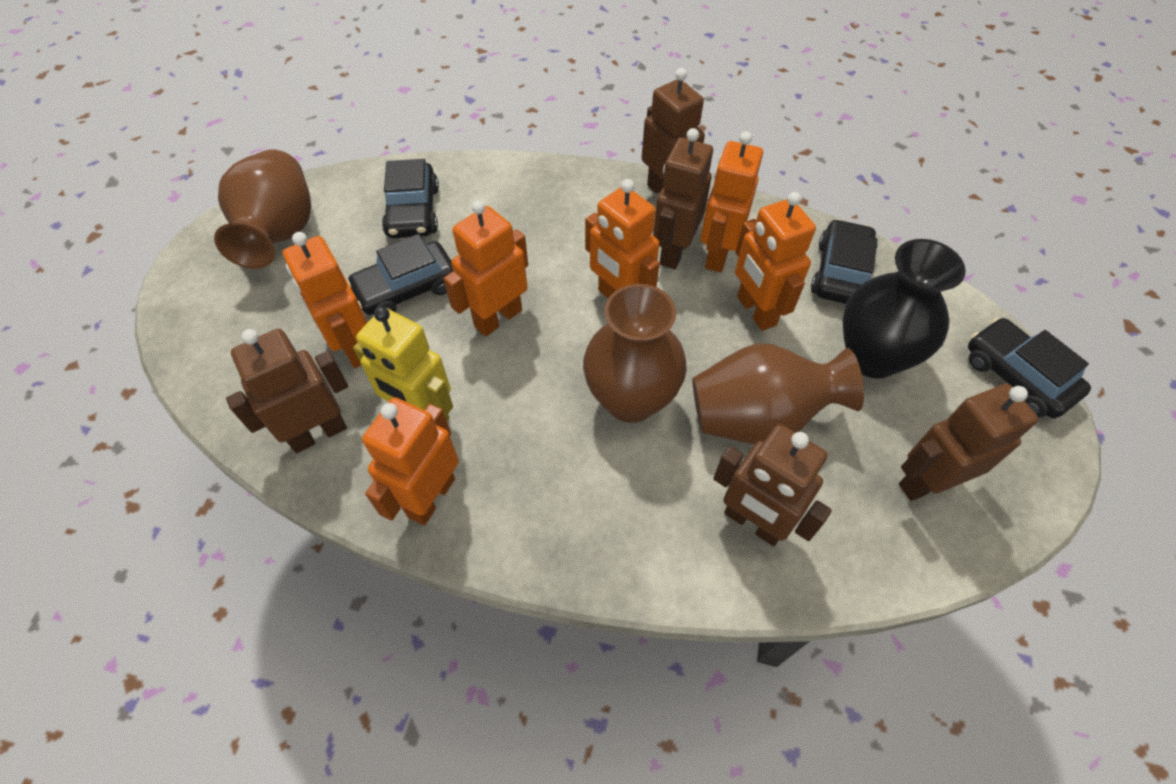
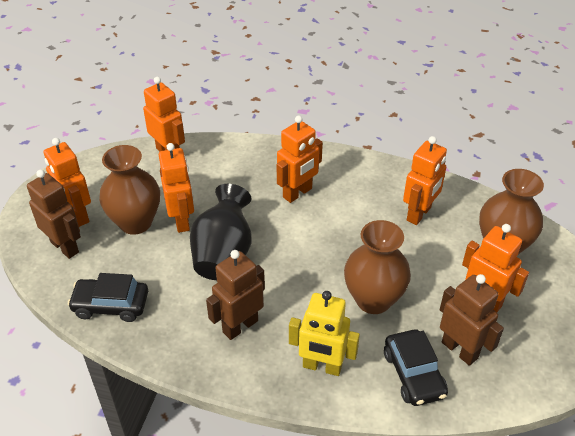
black car: [347,234,453,315] [382,159,439,238] [811,219,878,304] [968,318,1091,418] = 4 -> [68,273,148,322] [384,329,448,406] = 2
brown robot: [226,329,348,453] [642,68,705,194] [653,128,713,269] [713,424,832,546] [899,384,1038,501] = 5 -> [27,170,81,259] [206,250,265,340] [440,274,504,366] = 3

